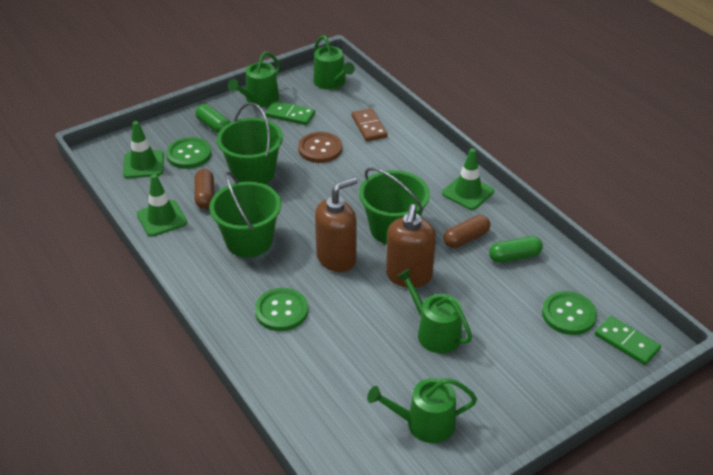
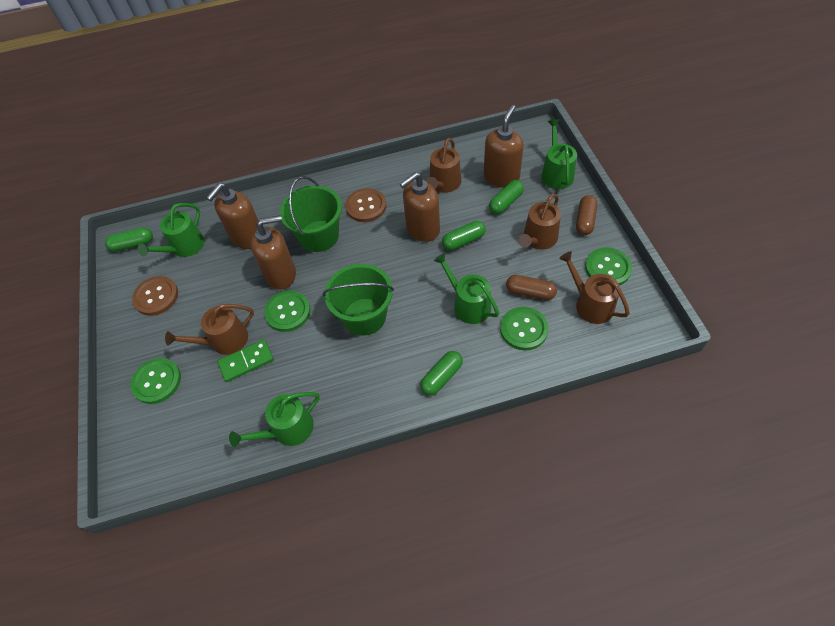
brown button: [298,132,342,163] = 1 -> [132,276,178,316] [345,188,386,222] = 2
brown domino: [352,108,388,142] = 1 -> none = 0
brown soap dispenser: [315,177,357,272] [386,204,436,288] = 2 -> [206,183,259,249] [250,215,296,289] [400,172,440,242] [484,105,524,187] = 4
brown watering can: none = 0 -> [165,304,254,355] [426,138,461,193] [518,194,561,250] [559,251,630,324] = 4
green bucket: [209,171,281,257] [217,102,283,184] [359,168,430,244] = 3 -> [280,176,342,252] [323,264,394,335] = 2
green button: [166,137,212,169] [255,288,308,331] [542,291,597,335] = 3 -> [131,358,181,404] [264,291,311,332] [500,307,549,350] [585,247,632,286] = 4
green capsule: [195,104,230,133] [489,236,543,263] = 2 -> [105,227,153,252] [420,351,463,395] [442,221,486,250] [489,180,524,214] = 4
green domino: [265,101,315,125] [595,316,661,365] = 2 -> [217,340,274,382] = 1
green traffic cone: [123,121,164,178] [137,174,187,237] [442,148,494,210] = 3 -> none = 0

